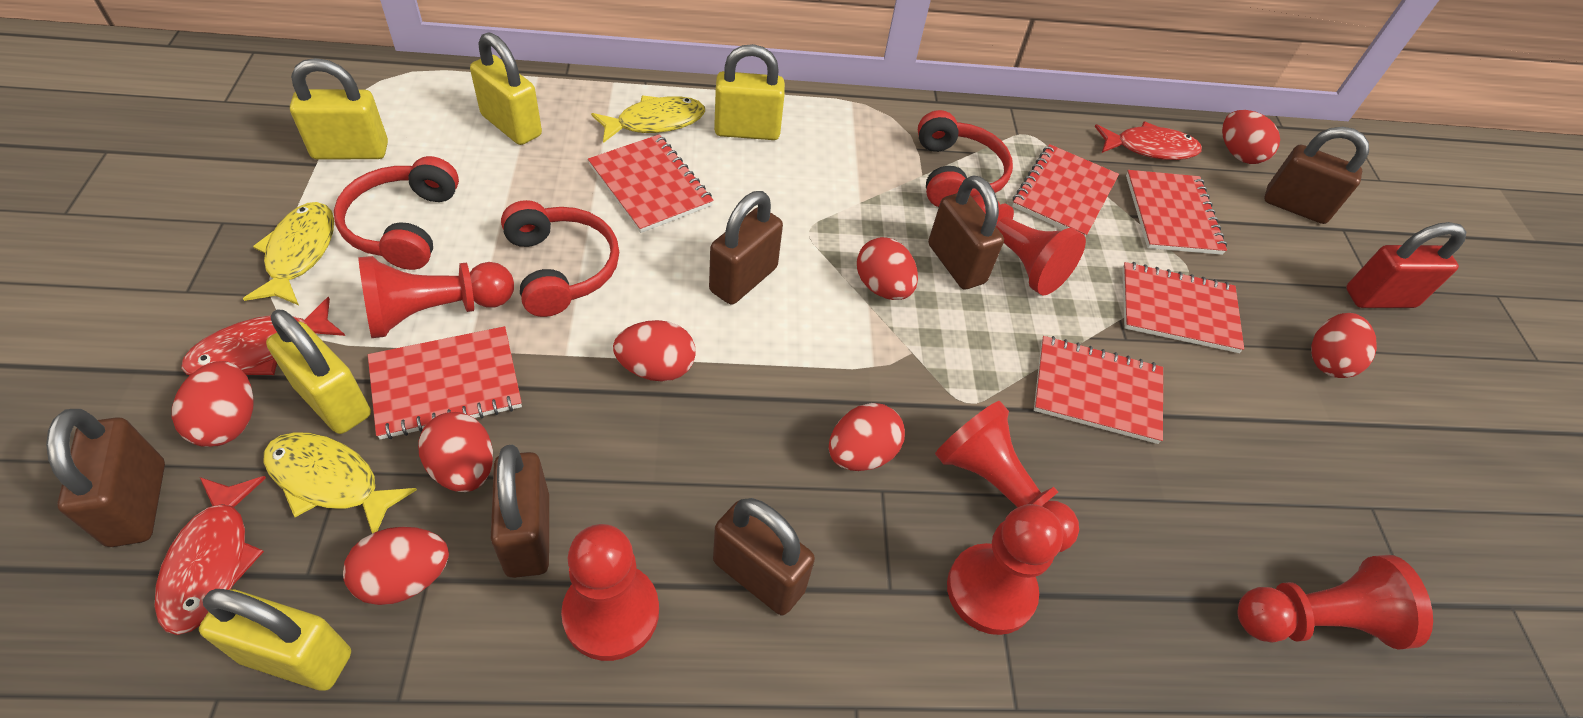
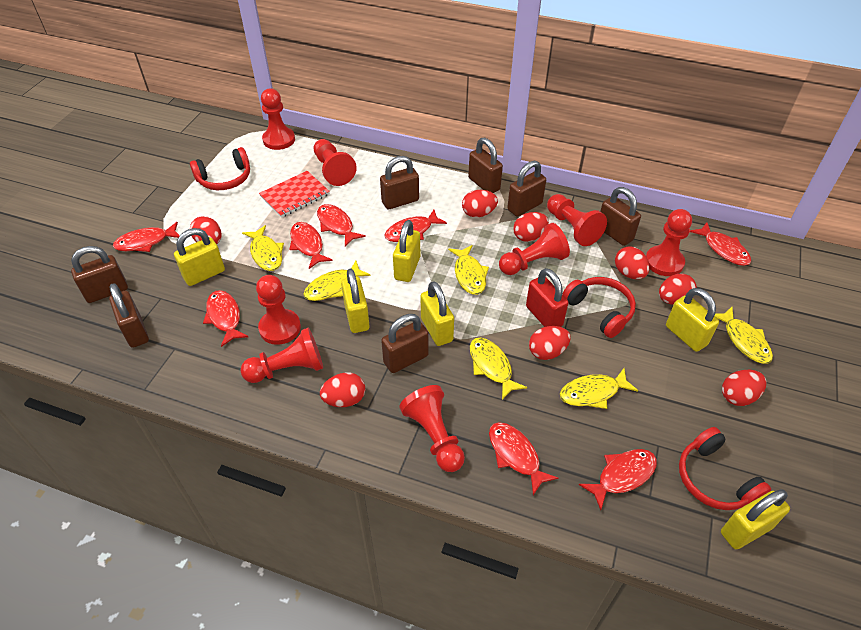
brown padlock: [46,409,165,547] [491,445,549,578] [709,191,783,305] [713,498,815,615] [928,175,1004,290] [1264,127,1369,224] = 6 -> [71,246,128,303] [109,283,149,348] [380,156,419,209] [381,314,429,373] [468,138,503,193] [507,161,546,217] [600,187,641,246] = 7
red fish: [154,476,266,635] [181,297,345,375] [1095,121,1202,160] = 3 -> [113,222,180,252] [203,290,248,347] [289,222,333,269] [317,204,366,246] [384,210,447,242] [489,422,558,495] [579,449,657,510] [690,222,751,266] = 8
red notebook: [368,326,522,440] [588,135,714,233] [1012,144,1119,237] [1034,336,1163,444] [1122,262,1244,353] [1126,170,1227,255] = 6 -> [259,171,330,218] = 1
red pawn: [358,256,514,338] [561,524,659,661] [935,401,1079,552] [947,504,1063,635] [972,195,1086,295] [1237,555,1433,650] = 6 -> [240,328,323,383] [256,275,301,345] [261,88,295,150] [313,139,357,186] [399,385,465,472] [499,223,570,275] [547,194,607,246] [646,209,692,276] = 8
yellow fish: [243,202,334,305] [263,432,417,534] [591,96,705,143] = 3 -> [242,225,284,271] [303,261,370,301] [448,245,489,295] [470,337,527,400] [560,368,638,409] [715,307,773,364] = 6
yellow padlock: [199,589,351,691] [266,309,371,434] [290,58,388,160] [470,32,542,145] [714,44,785,140] = 5 -> [174,228,225,286] [341,269,370,333] [393,220,420,282] [421,281,454,346] [666,288,719,352] [721,489,790,549] = 6

